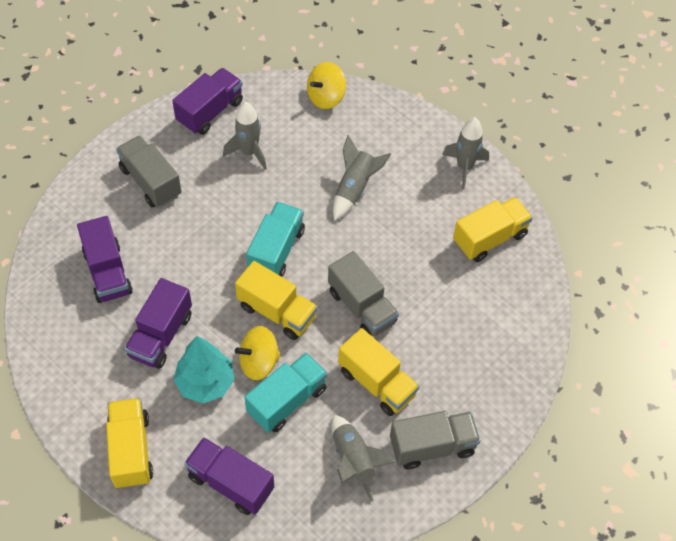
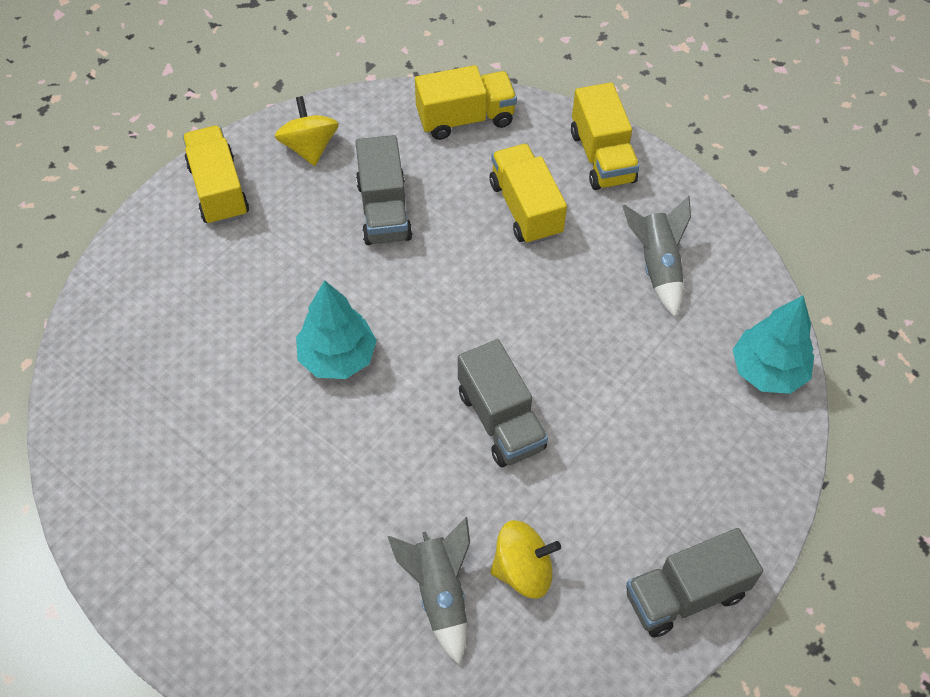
grey rocket: [223,102,267,170] [332,415,395,502] [333,135,391,221] [442,117,489,189] = 4 -> [388,517,470,665] [623,196,691,317] = 2
purple truck: [77,216,133,303] [124,278,192,369] [172,68,243,135] [184,437,274,515] = 4 -> none = 0
turquoise tree: [174,336,235,403] = 1 -> [296,280,377,379] [733,296,814,394] = 2
turquoise truck: [245,352,328,432] [246,202,305,277] = 2 -> none = 0

